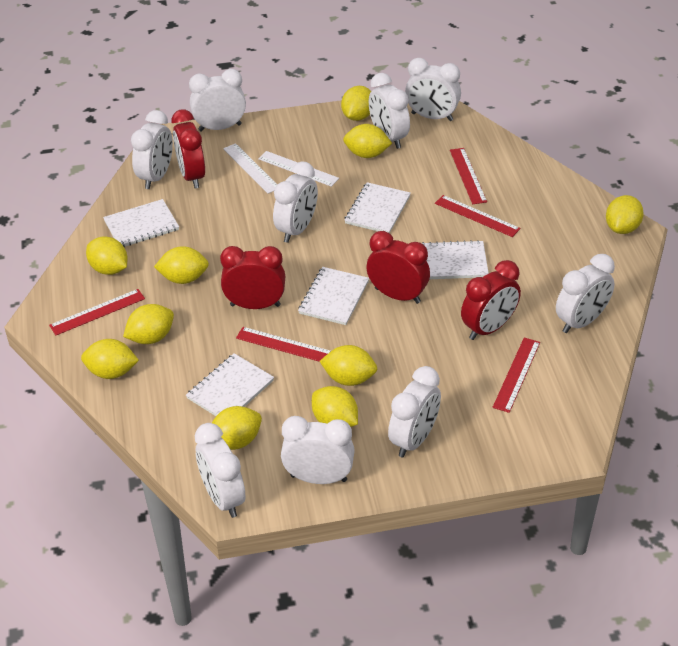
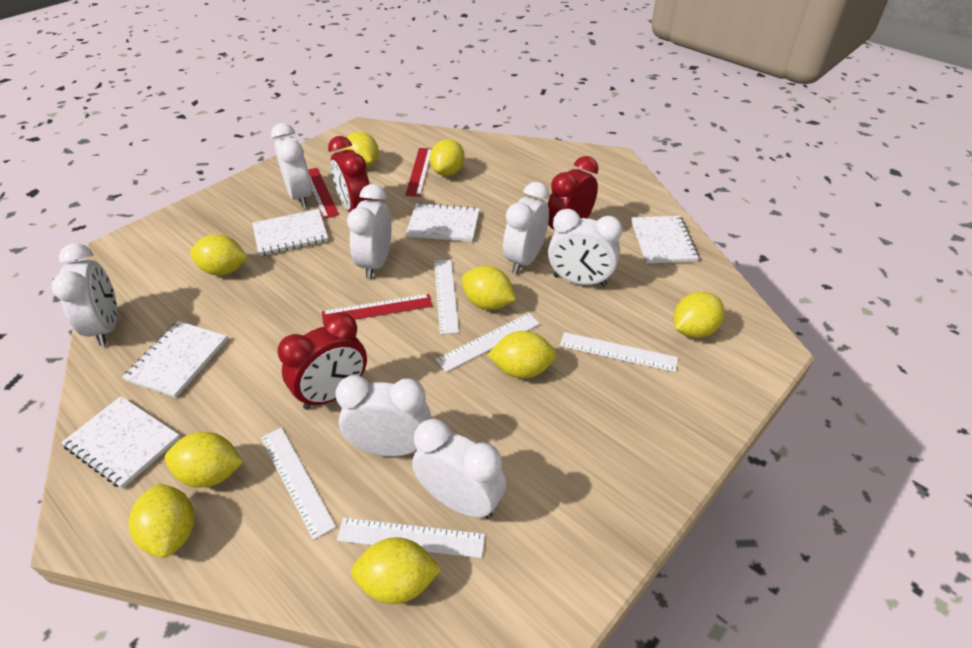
red clock: [172,110,205,189] [220,246,285,309] [366,231,430,304] [461,260,521,340] = 4 -> [278,312,367,410] [328,136,372,213] [548,156,599,229] = 3
red ruler: [49,289,145,335] [236,327,331,361] [435,195,520,237] [450,148,487,204] [493,338,540,413] = 5 -> [308,168,339,219] [322,294,432,325] [405,148,432,197] = 3
white clock: [131,110,173,189] [189,69,246,132] [195,423,245,518] [273,161,318,243] [281,416,355,484] [369,73,410,149] [388,366,441,457] [405,58,461,121] [556,254,615,333] = 9 -> [52,244,117,346] [271,123,312,207] [335,375,431,456] [347,184,392,279] [412,419,506,519] [503,182,549,274] [548,209,623,287] = 7
white ruler: [223,143,277,194] [258,151,339,187] = 2 -> [261,427,336,540] [337,518,485,558] [434,260,459,334] [435,313,540,372] [560,332,678,372] = 5
yellow lemon: [81,339,139,379] [86,236,128,275] [123,304,174,344] [154,246,209,284] [212,406,262,450] [312,386,358,427] [319,345,377,386] [341,86,371,121] [343,124,392,158] [606,195,644,234] = 10 -> [129,484,194,558] [165,432,243,488] [190,234,248,275] [344,132,379,167] [351,537,441,604] [430,139,465,176] [462,266,516,310] [488,331,557,379] [674,292,725,338] = 9

